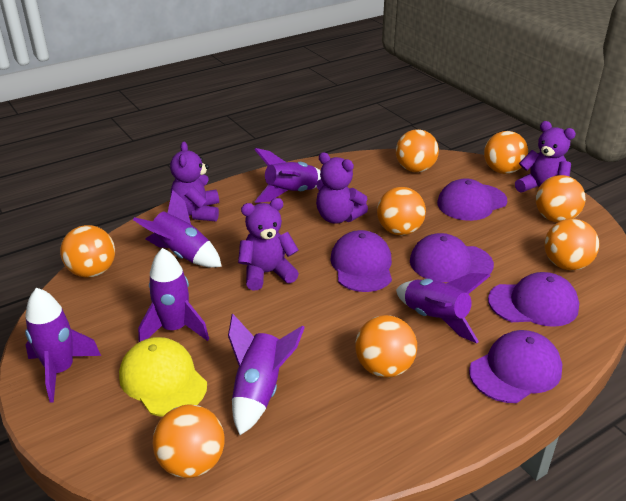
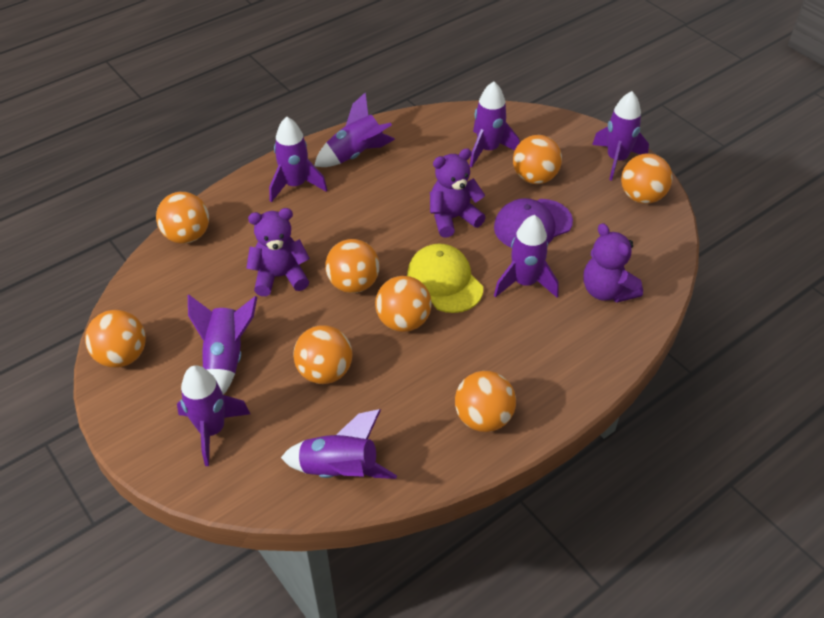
purple cap: [330,230,392,292] [410,233,494,282] [437,178,507,221] [469,330,562,403] [488,272,579,327] = 5 -> [494,198,573,247] = 1
purple rocket: [25,288,101,403] [133,190,222,268] [138,248,209,342] [228,314,305,435] [254,148,321,203] [396,273,490,343] = 6 -> [177,365,250,466] [188,294,257,395] [269,117,327,202] [281,409,397,479] [314,92,395,167] [470,81,520,167] [494,215,559,298] [592,91,649,181] = 8
purple teddy bear: [170,142,219,222] [238,198,299,290] [316,152,368,224] [515,121,576,193] = 4 -> [246,208,310,296] [430,148,486,238] [583,223,643,302] = 3

